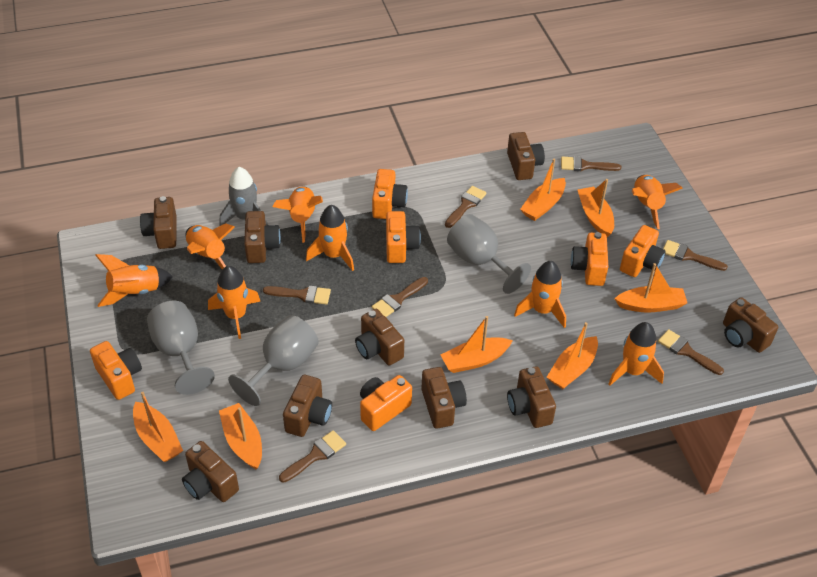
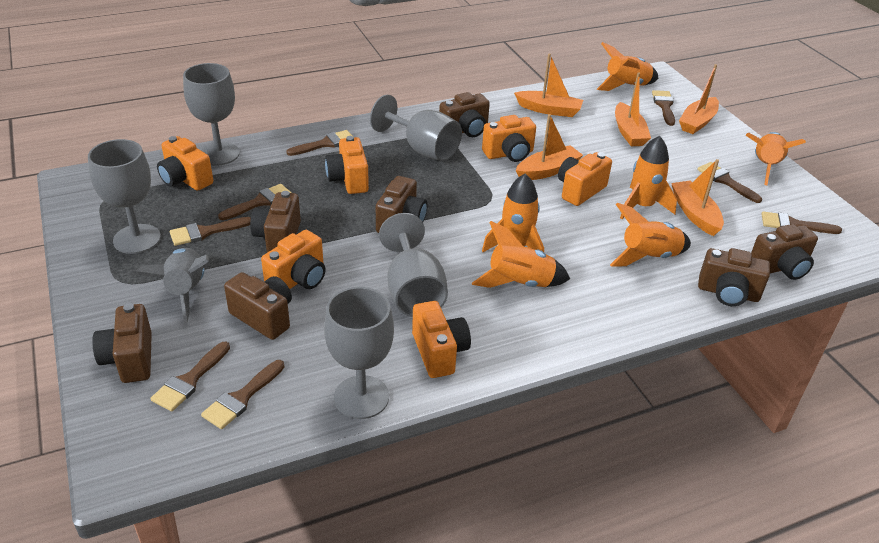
brown brush: [263,286,331,305] [279,430,346,483] [372,277,428,317] [445,186,487,228] [561,156,621,171] [658,329,724,375] [663,240,728,271] = 7 -> [150,342,230,412] [170,217,251,246] [201,360,284,429] [218,184,292,220] [286,130,352,156] [652,90,675,126] [697,162,762,203] [761,211,842,234] = 8
brown camera: [140,196,177,249] [182,441,239,502] [244,211,281,263] [283,375,332,437] [355,309,404,366] [421,367,467,429] [507,132,545,180] [507,366,556,428] [723,297,778,353] = 9 -> [92,303,152,383] [224,272,292,340] [250,191,301,253] [376,176,427,233] [439,92,490,137] [698,248,770,306] [751,224,818,280] = 7
grey goblet: [147,301,215,395] [228,315,319,406] [447,214,531,294] = 3 -> [88,139,161,254] [183,63,240,165] [324,287,394,419] [370,95,462,161] [379,213,448,317] = 5
orange boat: [133,392,183,462] [219,403,262,469] [440,316,513,373] [520,159,566,221] [547,322,598,389] [578,179,614,237] [615,263,687,312] = 7 -> [514,53,583,117] [516,114,583,180] [615,72,651,146] [671,159,724,236] [679,64,719,134] = 5
orange rocket: [95,254,173,307] [186,223,235,269] [208,266,261,339] [273,187,323,243] [306,205,354,271] [514,261,566,328] [609,322,664,385] [631,175,683,229] = 8 -> [472,221,570,288] [482,174,544,252] [597,42,658,91] [610,203,691,267] [620,136,677,219] [746,132,806,185] = 6

